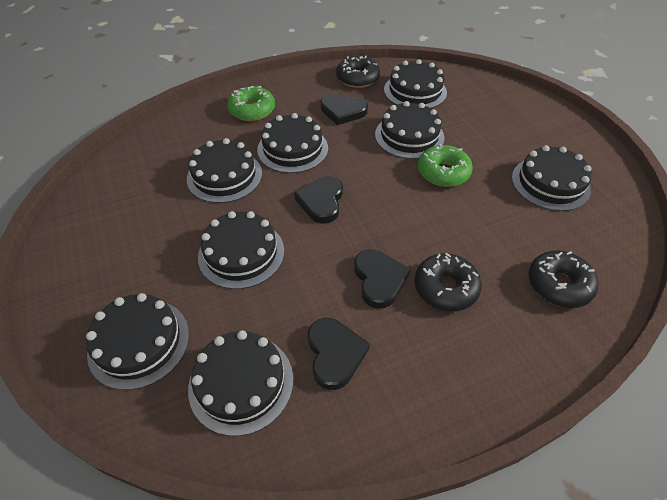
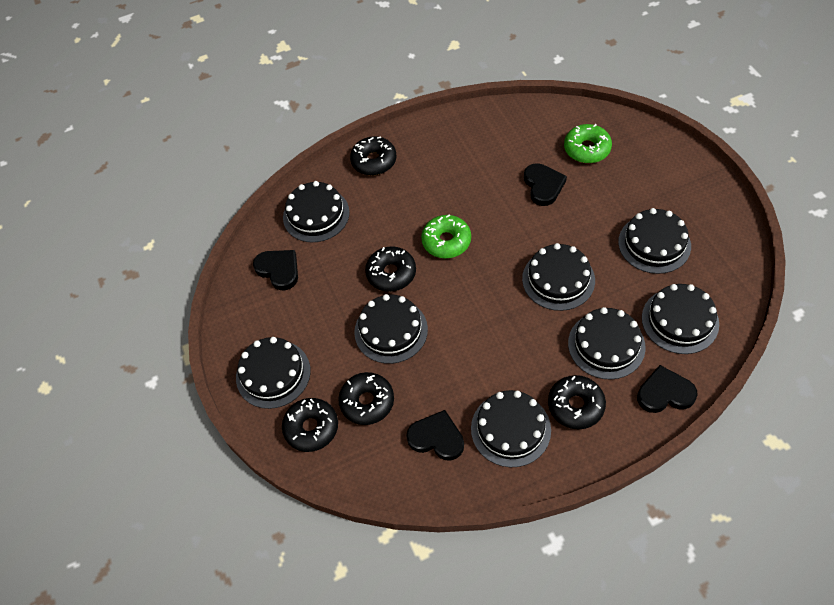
black donut: [336,56,380,88] [414,253,482,311] [528,250,599,308] = 3 -> [282,398,338,452] [338,372,394,425] [350,136,397,175] [365,246,416,292] [548,375,606,429] = 5

